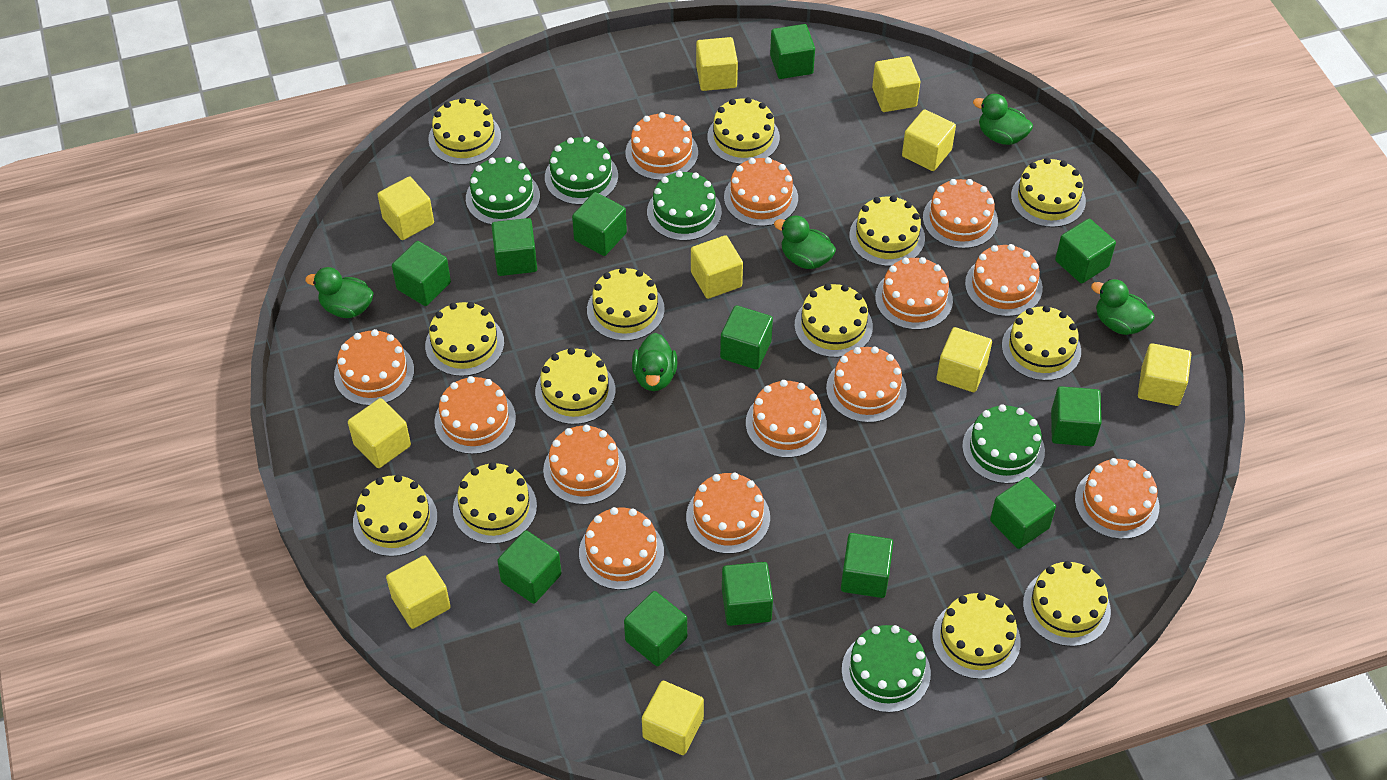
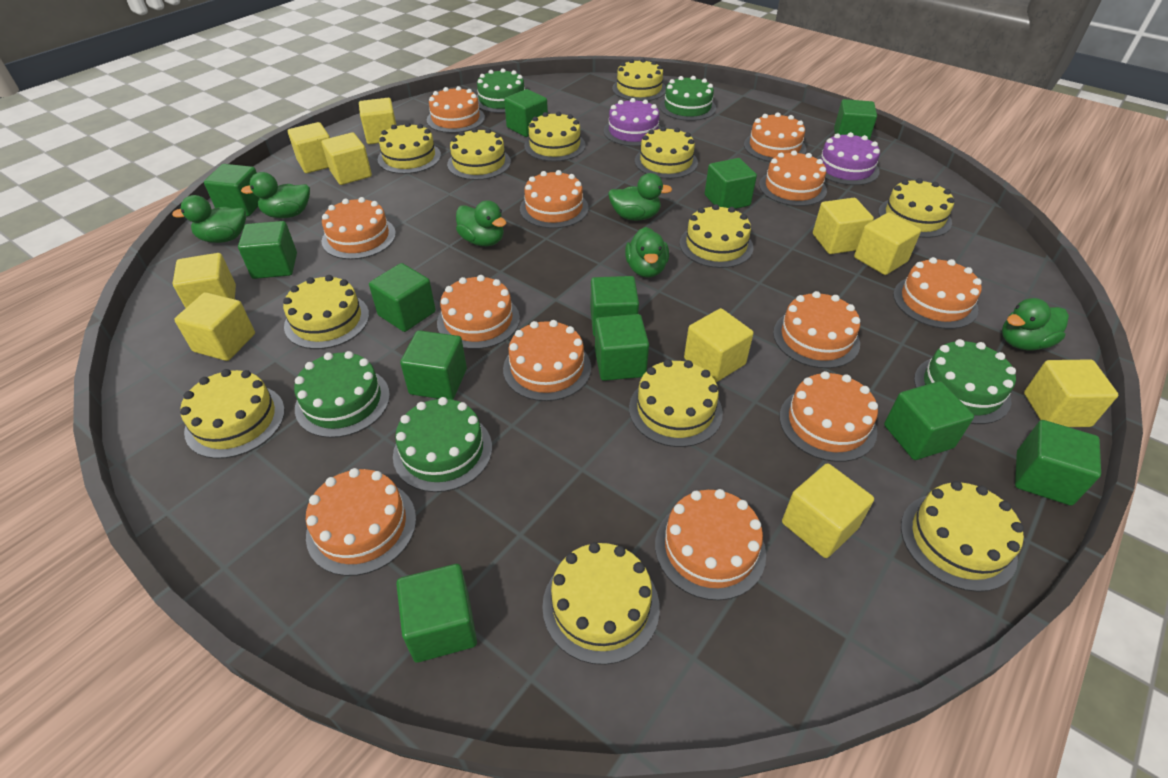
green duck: [305,267,374,318] [632,333,677,391] [774,216,836,269] [973,94,1033,145] [1091,279,1155,335] = 5 -> [172,195,246,243] [241,172,310,218] [456,200,506,246] [608,173,673,221] [625,227,669,278] [1002,298,1069,350] = 6
orange cake: [334,329,414,406] [435,376,516,454] [543,425,626,505] [579,507,664,590] [625,112,698,180] [686,472,770,554] [724,157,798,226] [746,380,827,458] [826,346,907,423] [875,257,953,330] [923,179,998,249] [965,244,1043,317] [1075,458,1159,539] = 13 -> [306,468,416,576] [322,197,396,260] [427,86,485,133] [437,275,520,349] [503,320,591,401] [520,170,589,228] [655,489,766,600] [744,112,806,162] [759,150,827,206] [773,291,860,369] [780,371,878,462] [893,257,982,329] = 12
purple cake: none = 0 -> [604,98,661,146] [817,132,880,185] = 2
yellow cake: [353,475,438,557] [425,302,504,376] [428,97,501,165] [453,462,537,544] [535,348,615,425] [587,267,665,341] [707,97,780,164] [795,284,873,358] [849,196,925,266] [932,592,1021,679] [1002,305,1081,381] [1011,158,1086,227] [1023,561,1111,647] = 13 -> [180,369,285,459] [283,275,369,349] [378,122,441,174] [447,128,511,180] [524,111,585,162] [542,542,660,665] [612,58,666,101] [629,359,723,447] [635,126,698,179] [680,204,753,268] [878,178,954,238] [901,481,1024,592] = 12

